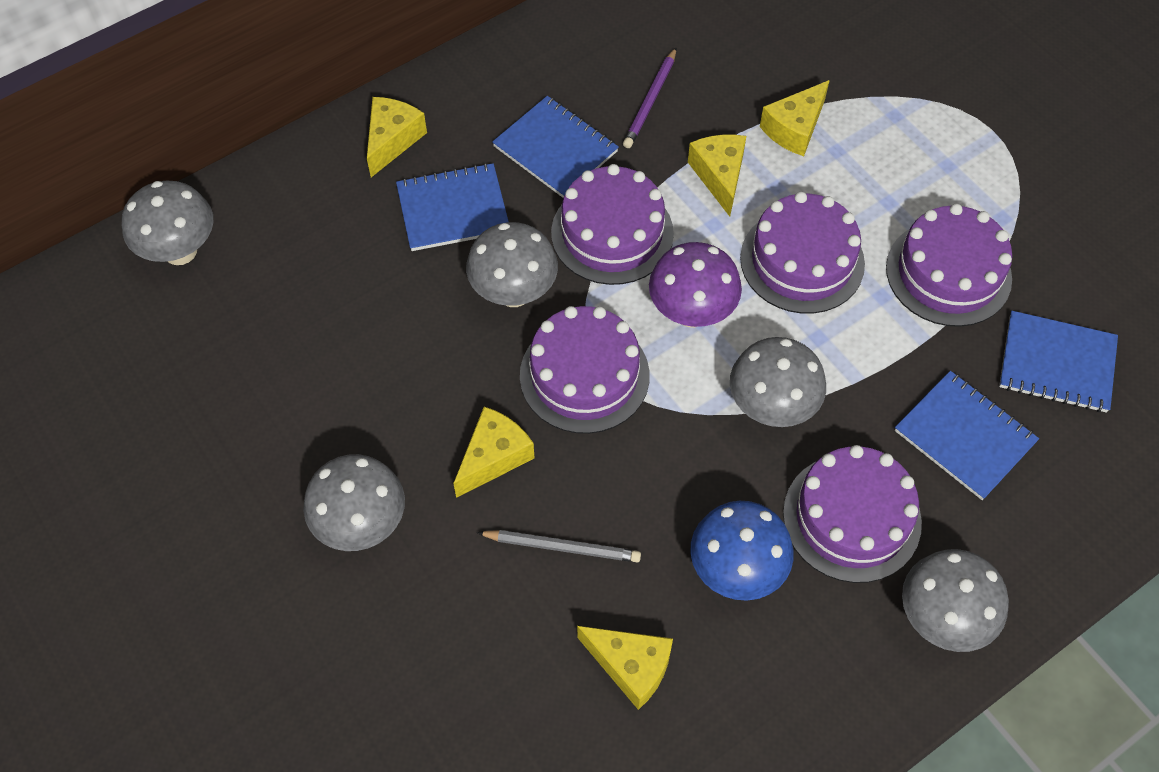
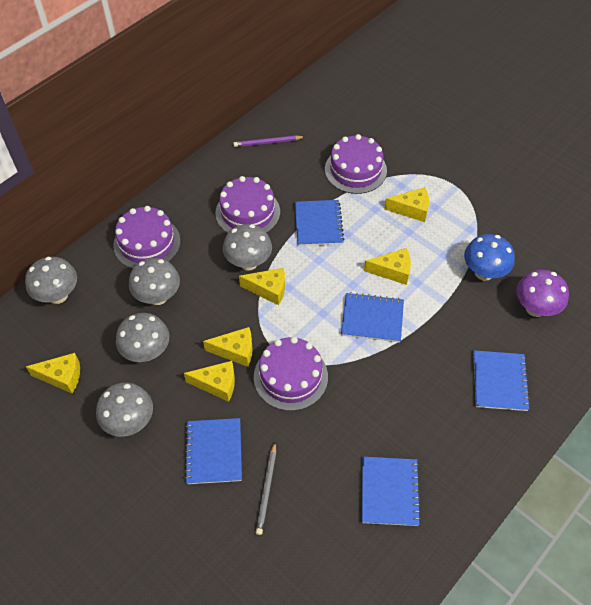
blue notebook: [396,163,509,251] [492,96,619,198] [894,371,1039,500] [999,311,1118,413] = 4 -> [185,418,242,484] [295,200,344,246] [341,292,404,342] [362,457,421,526] [473,350,530,411] = 5
purple cake: [520,306,649,434] [551,164,674,285] [740,192,865,314] [783,445,922,583] [886,203,1012,327] = 5 -> [113,206,181,269] [215,176,280,233] [254,337,328,411] [325,134,387,194] = 4
yellow cheese: [367,97,427,177] [453,407,534,498] [577,626,673,710] [688,135,746,216] [760,80,830,156] = 5 -> [26,353,80,393] [184,361,235,402] [203,327,253,367] [239,268,285,305] [364,248,411,285] [384,187,429,222] = 6

